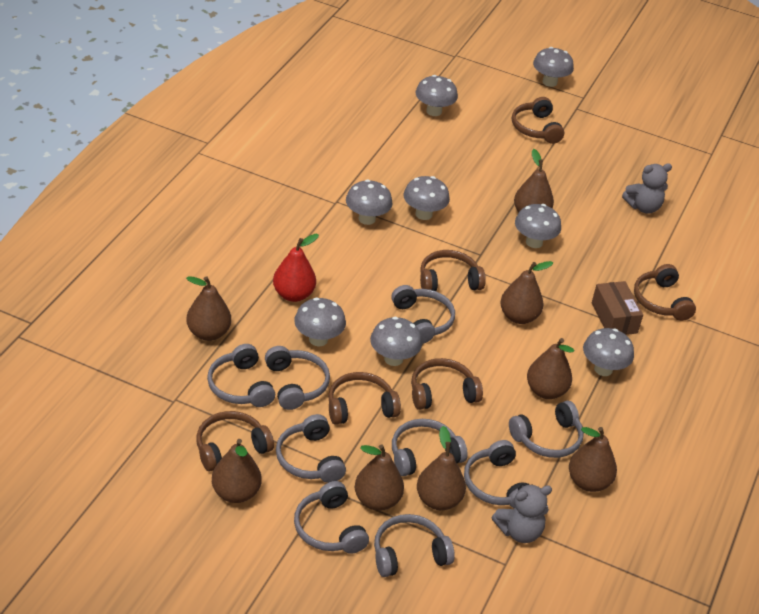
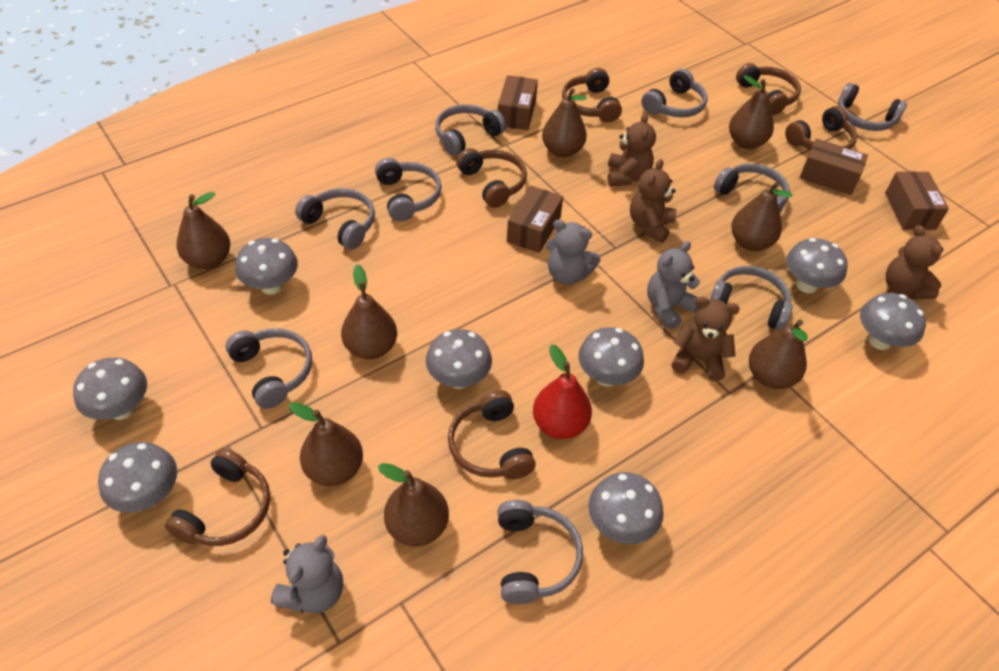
brown box: [592,281,643,335] = 1 -> [498,75,538,130] [507,186,563,253] [800,138,868,195] [885,171,949,230] = 4
brown teddy bear: none = 0 -> [608,113,656,186] [630,159,677,243] [671,297,740,381] [886,225,943,299] = 4
grey teddy bear: [492,484,552,543] [622,163,672,214] = 2 -> [271,535,343,613] [546,219,601,285] [647,241,700,330] = 3

